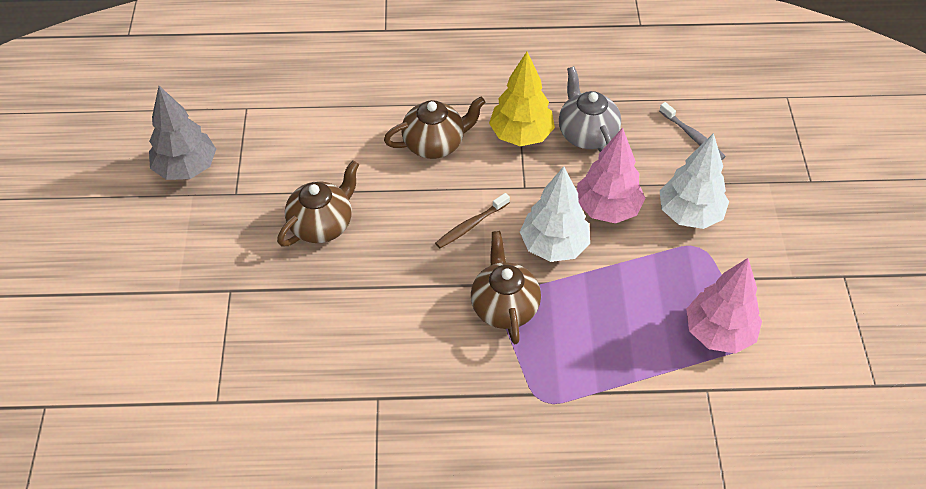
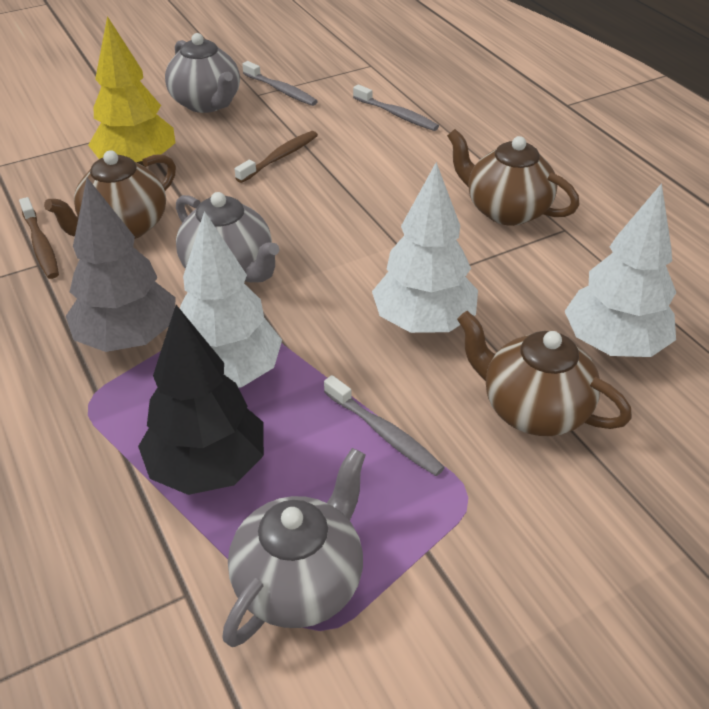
black tree: none = 0 -> [138,305,264,495] = 1
brown toothbrush: [435,193,510,248] = 1 -> [19,197,59,279] [235,131,318,183] = 2
grey teapot: [559,66,621,152] = 1 -> [165,33,240,113] [176,192,279,282] [222,448,366,647] = 3
grey toothbrush: [659,102,726,160] = 1 -> [242,61,318,106] [324,375,445,476] [353,84,439,131] = 3
pink tree: [577,127,645,224] [686,258,762,354] = 2 -> none = 0
white tree: [520,166,590,262] [660,133,729,229] = 2 -> [180,211,282,388] [372,162,478,333] [565,183,676,357] = 3

